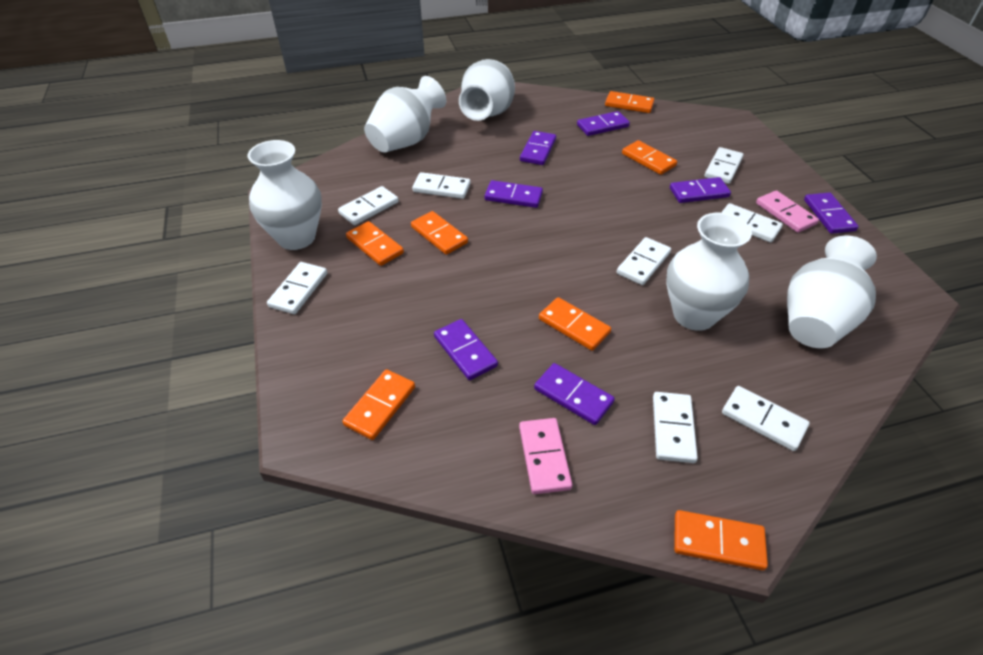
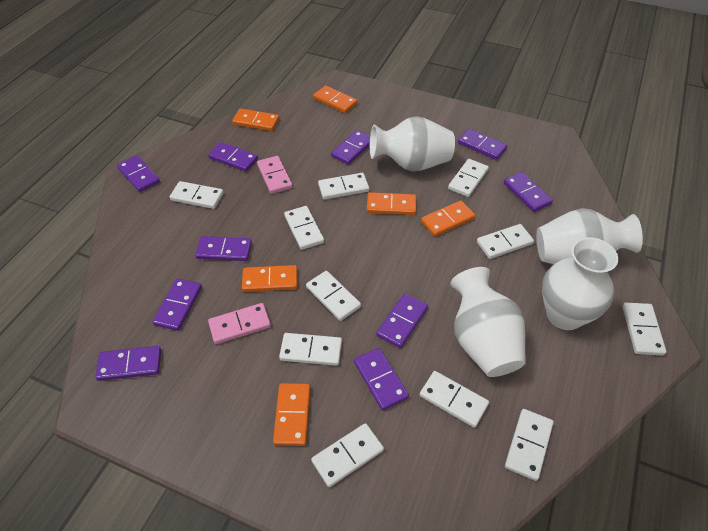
orange domino: [342,369,415,440] [346,221,404,266] [411,211,468,255] [539,297,611,351] [605,91,654,113] [622,140,677,175] [674,510,768,570] = 7 -> [232,108,279,131] [242,265,297,292] [273,383,310,446] [313,85,357,113] [367,192,416,215] [421,200,475,237] = 6
purple domino: [434,319,498,380] [485,180,543,208] [520,131,556,165] [534,363,615,425] [577,111,630,136] [670,177,731,203] [804,192,858,234] = 7 -> [95,346,161,381] [117,155,160,192] [152,278,202,331] [195,236,252,261] [208,142,258,172] [331,130,370,165] [354,348,409,411] [376,294,428,348] [458,129,507,160] [504,172,553,212] = 10
white domino: [267,262,327,314] [338,186,399,225] [412,172,470,199] [617,237,671,285] [653,392,698,463] [705,147,743,184] [721,203,783,242] [722,386,810,451] = 8 -> [170,181,224,209] [279,333,342,366] [284,206,324,250] [306,271,361,321] [311,423,384,487] [318,173,369,200] [420,371,489,428] [448,159,489,197] [477,224,534,259] [505,409,554,481] [622,303,666,355] = 11
white vase: [248,140,322,250] [364,76,446,153] [459,59,515,121] [666,213,752,331] [787,236,877,348] = 5 -> [370,116,455,172] [450,267,526,377] [536,208,643,264] [542,237,618,330] = 4

